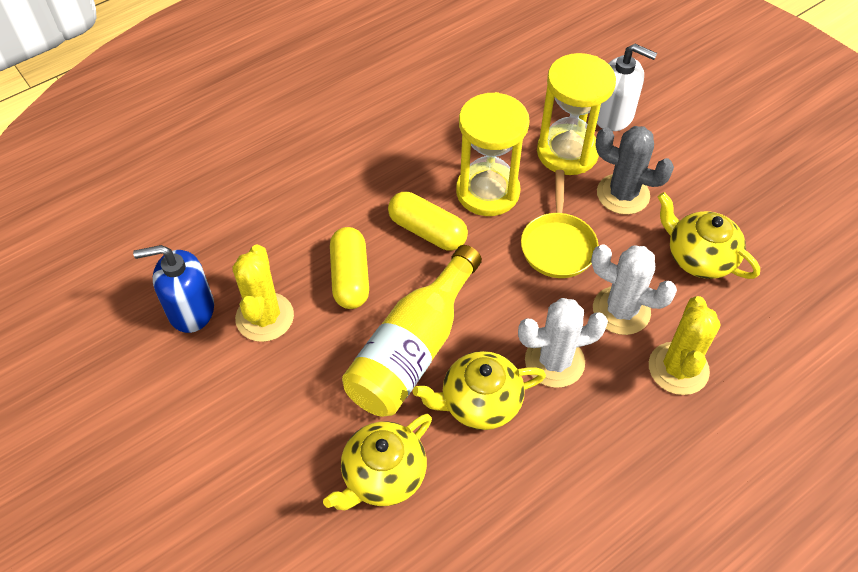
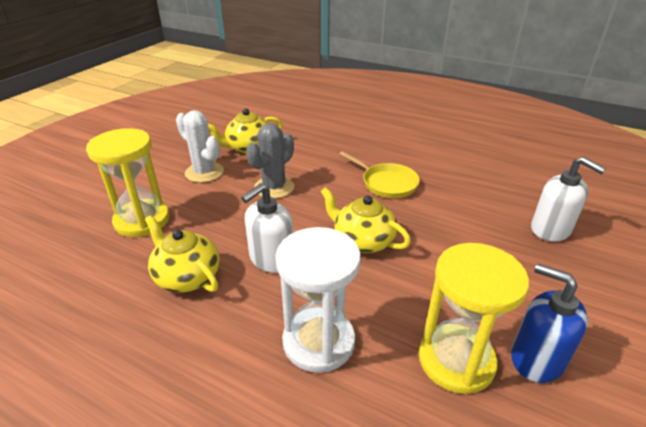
white cactus: [518,298,608,388] [591,244,677,335] = 2 -> [176,110,224,183] = 1
white hourglass: none = 0 -> [275,227,361,373] = 1
white soap dispenser: [597,44,657,131] = 1 -> [241,183,293,273] [531,157,606,242] = 2
yellow bottle: [342,245,482,417] = 1 -> none = 0
yellow cactus: [233,245,294,342] [649,296,721,395] = 2 -> none = 0
yellow capsule: [330,227,369,309] [388,192,468,251] = 2 -> none = 0

